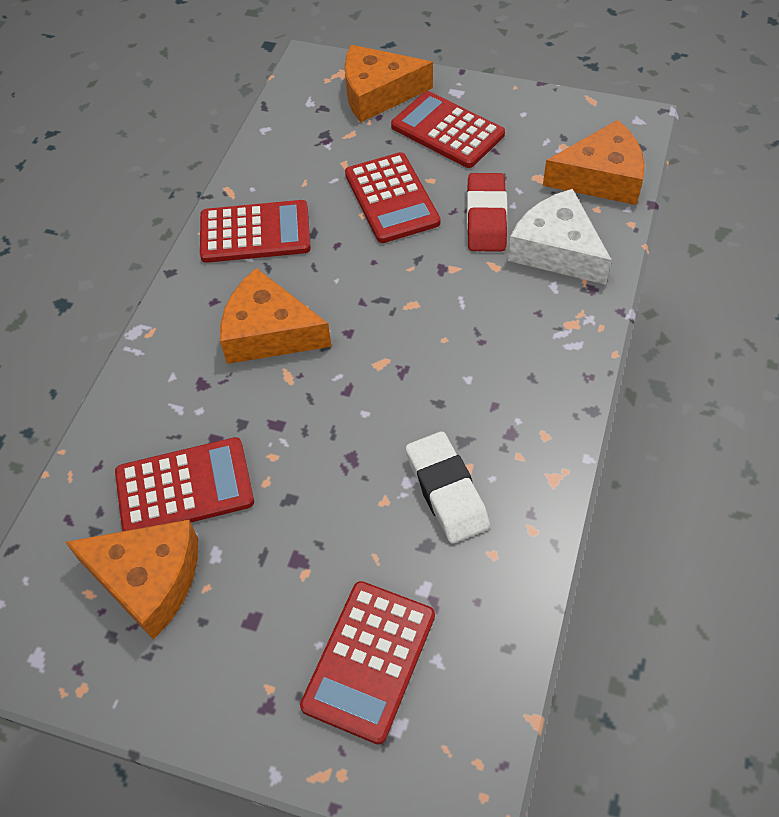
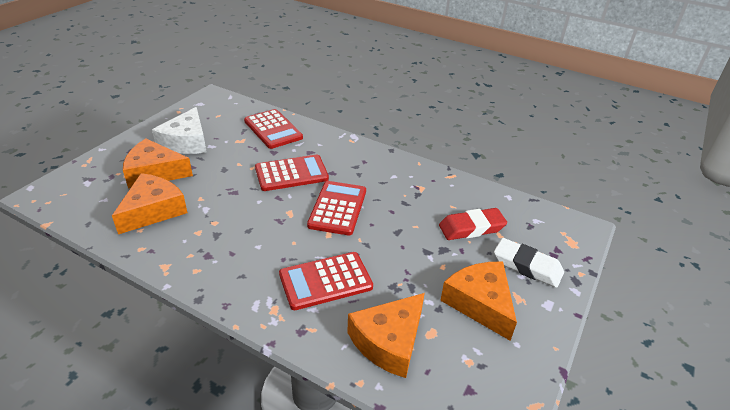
red calculator: [115,437,254,531] [200,200,311,263] [300,581,435,745] [345,152,441,243] [391,91,505,168] = 5 -> [244,109,303,149] [255,155,329,191] [279,252,373,310] [307,181,366,235] = 4

